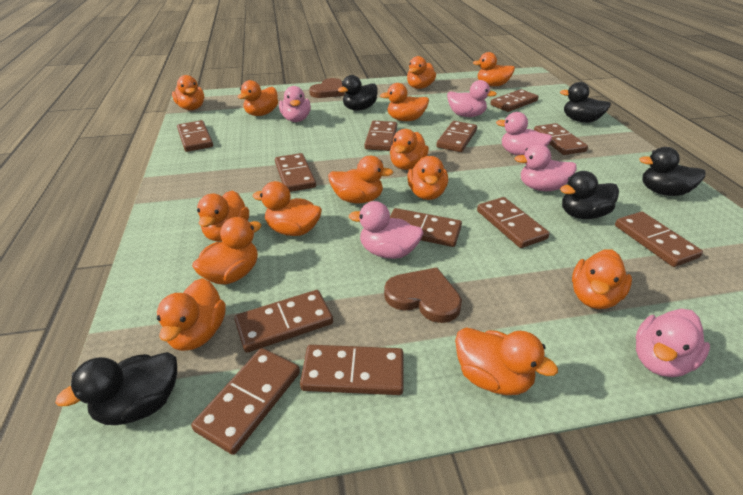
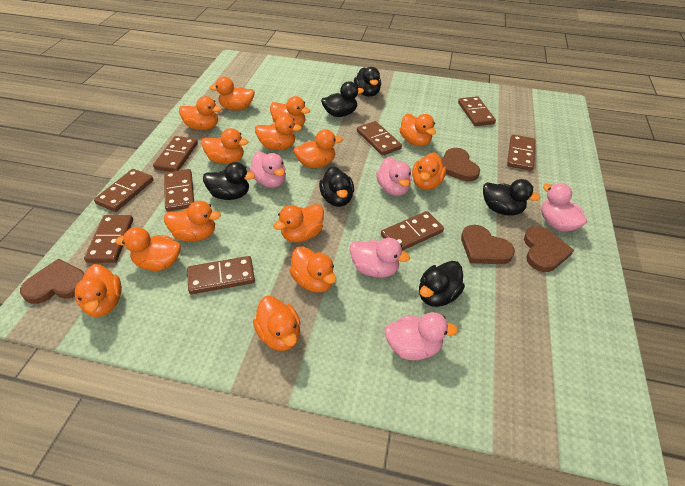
black duck: [55,352,177,425] [338,75,378,111] [560,82,611,123] [560,171,619,219] [639,147,706,196] = 5 -> [203,162,255,200] [319,166,354,207] [321,81,364,117] [354,67,381,97] [419,261,465,307] [483,179,540,216] = 6
brown domino: [177,120,213,152] [191,348,300,455] [234,290,333,353] [275,153,316,192] [300,345,404,395] [364,121,397,151] [390,208,462,247] [436,121,477,152] [477,197,550,248] [491,89,539,112] [534,123,588,155] [615,212,703,267] = 12 -> [84,215,133,263] [94,169,153,212] [153,136,198,172] [164,169,194,211] [187,256,255,294] [357,121,402,156] [381,211,444,251] [458,96,496,126] [507,134,536,171] = 9
brown heart: [309,78,345,98] [384,267,462,323] = 2 -> [20,258,85,304] [442,148,480,182] [461,225,515,264] [524,226,574,272] = 4
pink duck: [279,86,311,122] [349,201,423,259] [447,80,497,117] [496,112,552,156] [515,144,577,191] [635,309,710,377] = 6 -> [250,152,286,188] [350,238,410,278] [376,157,411,196] [384,312,458,360] [541,183,587,232] = 5

